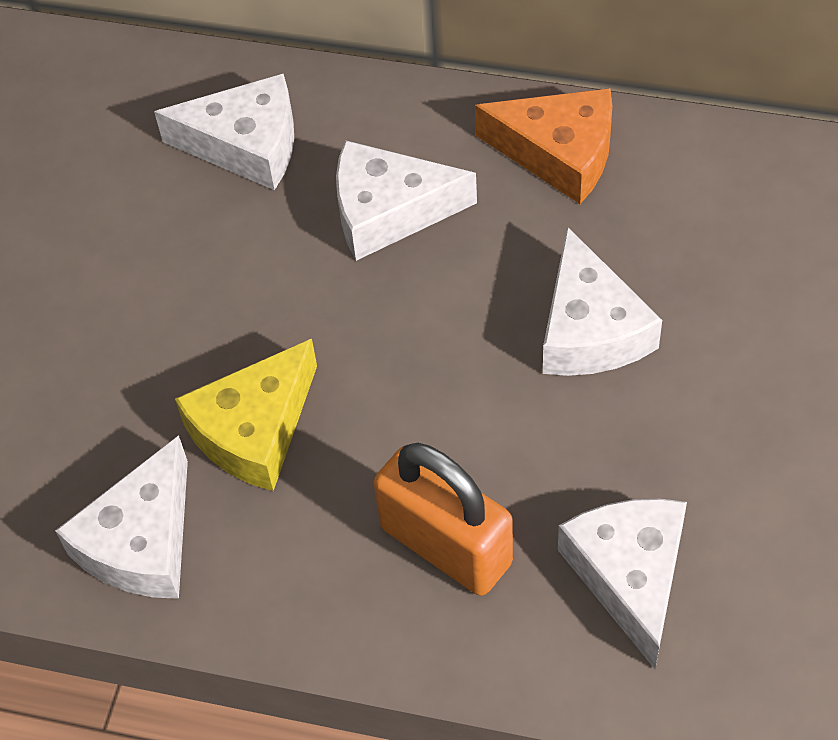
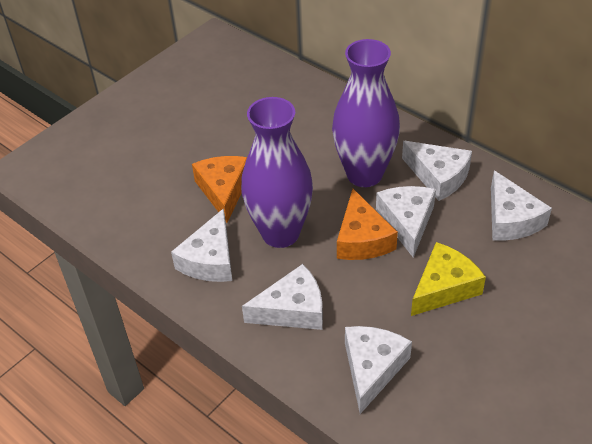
orange cheese: [475,88,612,204] = 1 -> [192,156,247,223] [337,189,398,260] = 2
orange padlock: [374,443,513,596] = 1 -> none = 0
purple vase: none = 0 -> [241,97,313,248] [332,39,400,187] = 2
white cheese: [55,435,188,599] [154,74,294,190] [336,140,477,261] [543,226,662,376] [558,499,687,669] = 5 -> [171,208,232,282] [242,264,323,330] [345,326,412,414] [376,186,436,258] [402,141,472,201] [491,170,552,241] = 6

